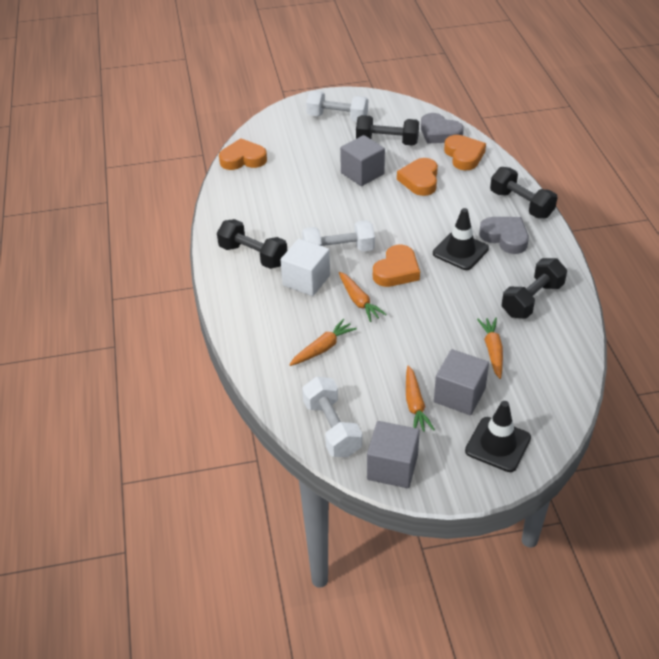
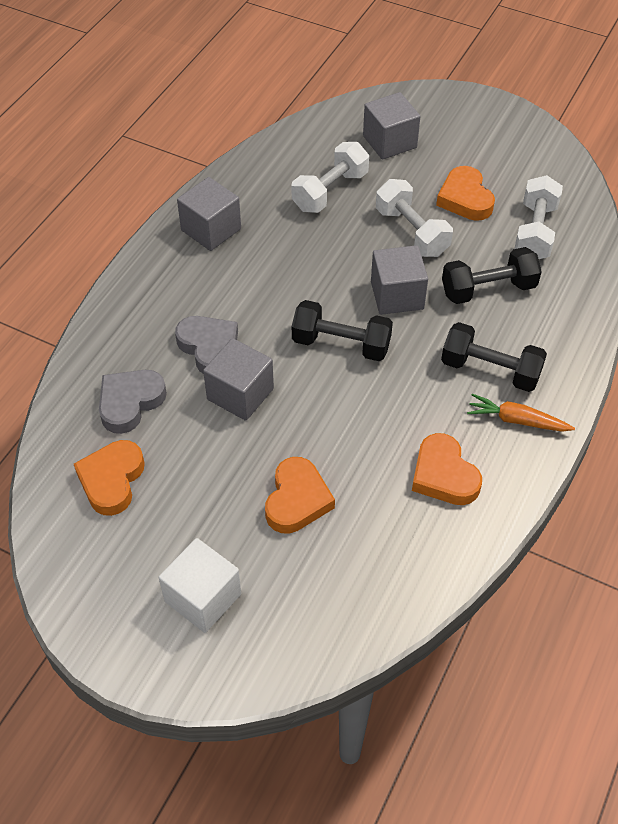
black dumbbell: [217,219,287,269] [356,115,419,146] [490,167,558,218] [502,258,567,319] = 4 -> [292,300,393,361] [441,322,547,392] [442,247,542,304] = 3
black traffic cone: [433,208,489,270] [465,401,531,472] = 2 -> none = 0
grey cube: [340,135,385,186] [367,421,420,488] [434,349,489,415] = 3 -> [177,177,241,251] [203,338,274,421] [363,92,420,160] [371,245,428,315] = 4
orange carrot: [289,319,357,366] [339,272,387,322] [406,365,435,432] [477,318,503,379] = 4 -> [467,394,575,432] = 1

